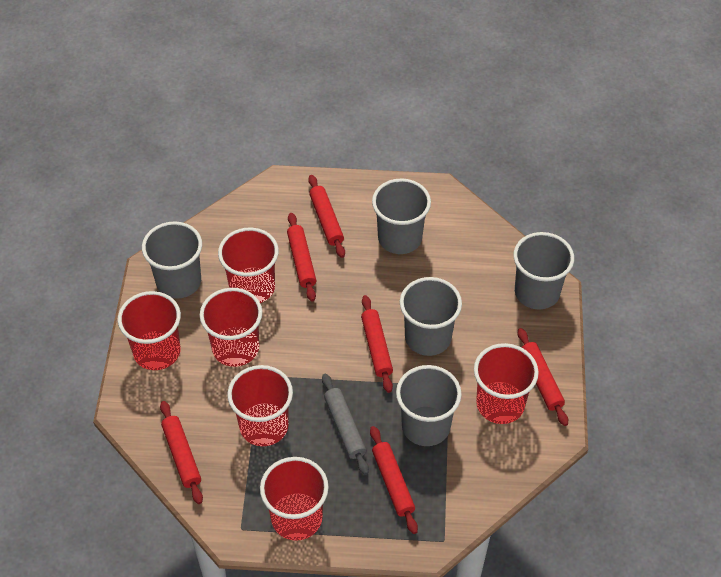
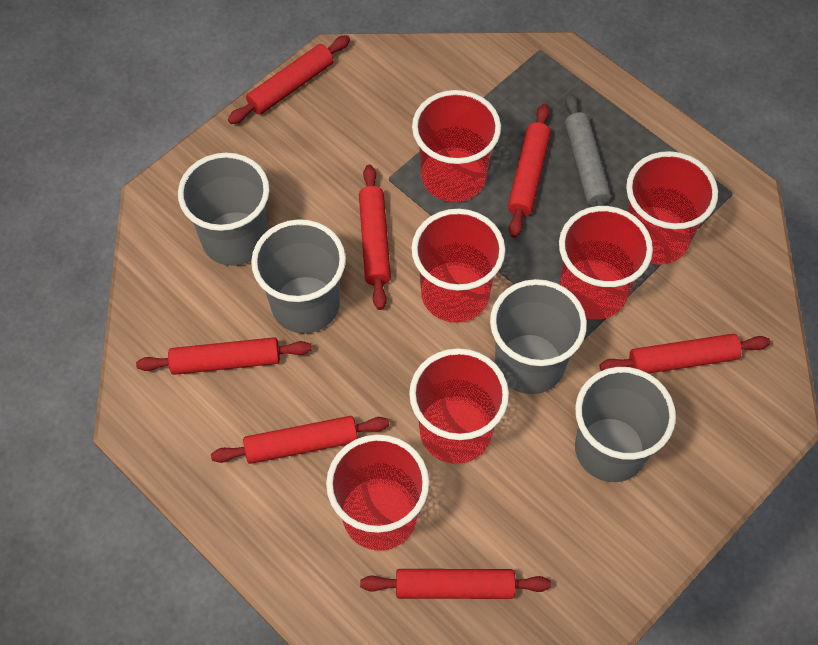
grey cup: [142,221,202,299] [372,178,431,254] [396,365,462,446] [400,277,462,356] [513,232,574,310] = 5 -> [178,153,270,266] [251,219,346,334] [490,279,587,394] [575,367,676,482] = 4
red rolling pin: [160,401,203,504] [287,213,317,301] [308,175,345,258] [361,295,393,393] [370,426,418,534] [518,328,568,426] = 6 -> [136,337,311,375] [211,416,390,464] [228,35,350,124] [359,165,391,310] [360,569,551,599] [508,104,551,238] [599,334,770,373] = 7

